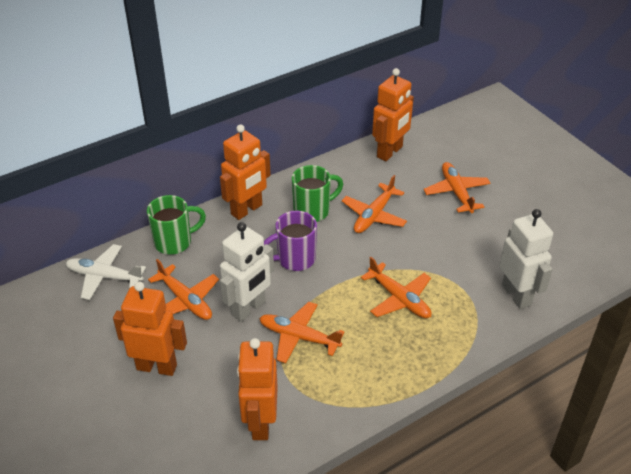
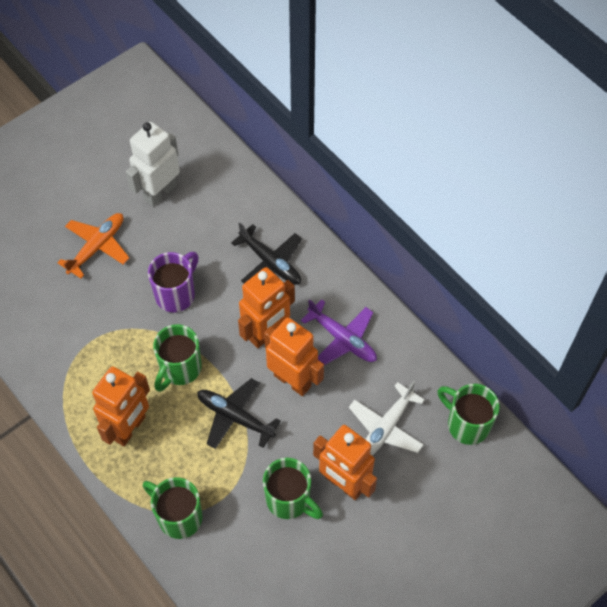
black plane: none = 0 -> [197,378,281,449] [231,223,302,285] = 2
green mug: [147,195,206,255] [292,165,343,222] = 2 -> [143,477,203,539] [153,324,202,392] [263,458,323,519] [438,384,500,445] = 4
orange plane: [148,259,219,320] [259,302,345,363] [342,175,407,233] [361,257,432,318] [424,162,491,213] = 5 -> [57,213,129,279] = 1
purple plane: none = 0 -> [301,299,377,365] = 1
white robot: [220,222,274,322] [499,209,553,309] = 2 -> [126,122,180,207] = 1

